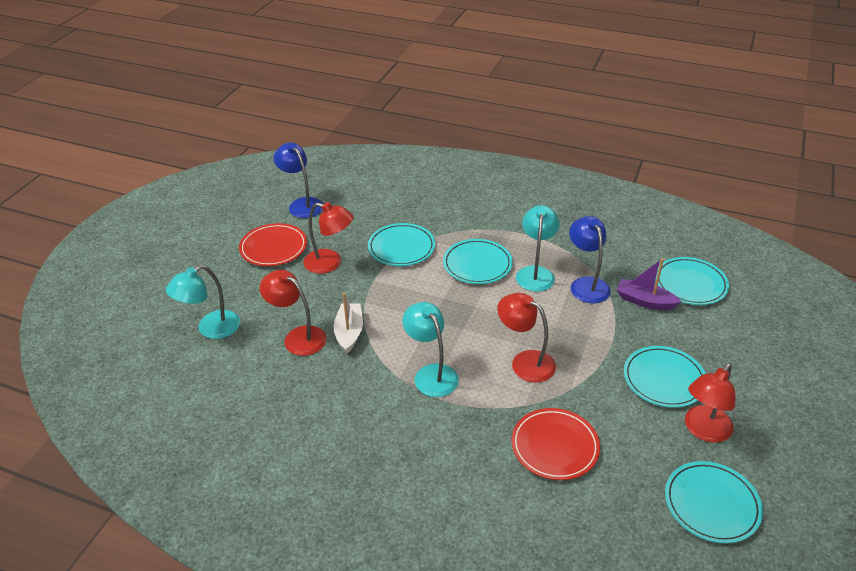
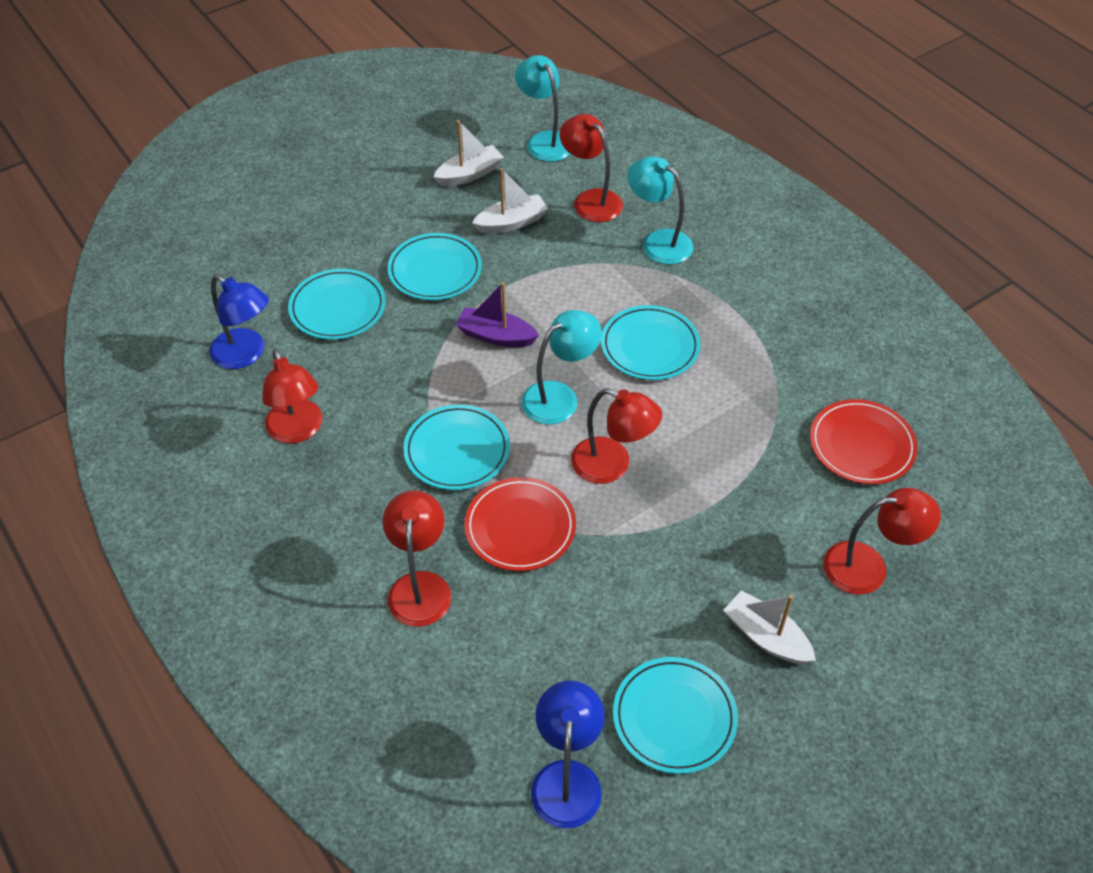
red lamp: [260,270,326,356] [303,202,353,274] [497,293,556,383] [685,363,735,443] = 4 -> [262,349,322,443] [382,490,451,627] [560,114,623,222] [571,388,662,484] [823,488,941,595] = 5
white boat: [334,293,363,354] = 1 -> [433,120,504,187] [472,168,548,234] [723,591,816,664] = 3

